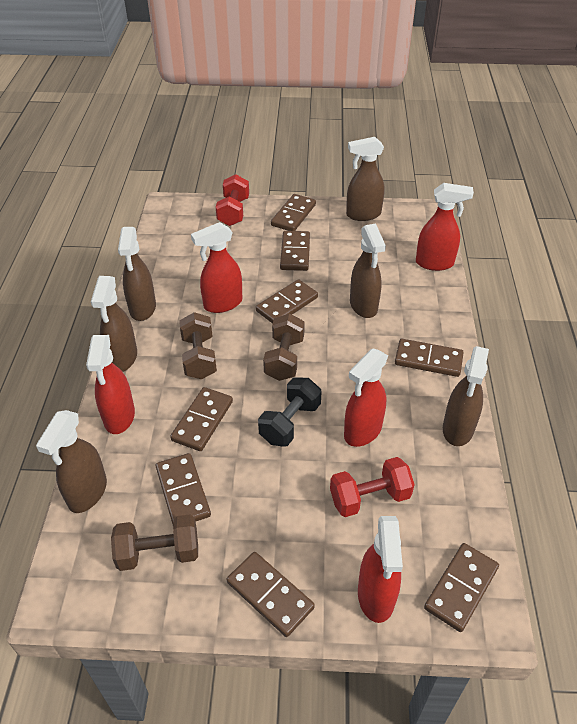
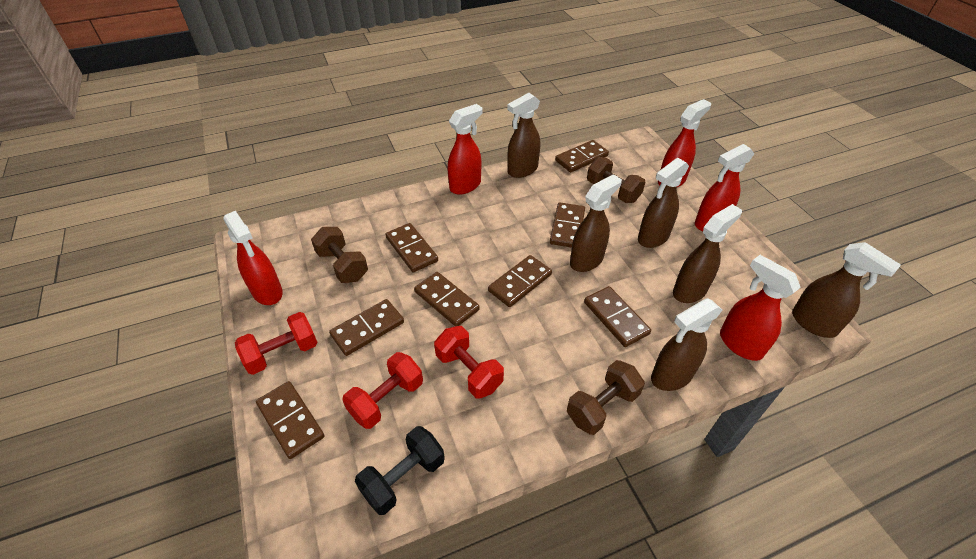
red dumbbell: [216,174,249,226] [330,457,415,517] = 2 -> [235,312,318,375] [342,352,423,429] [434,326,504,399] = 3

